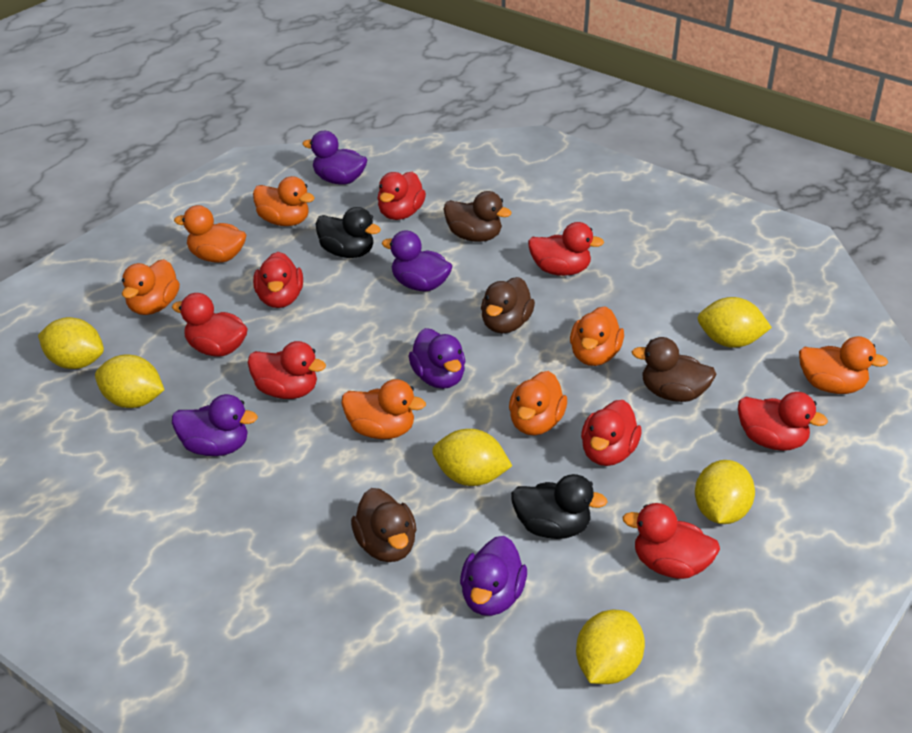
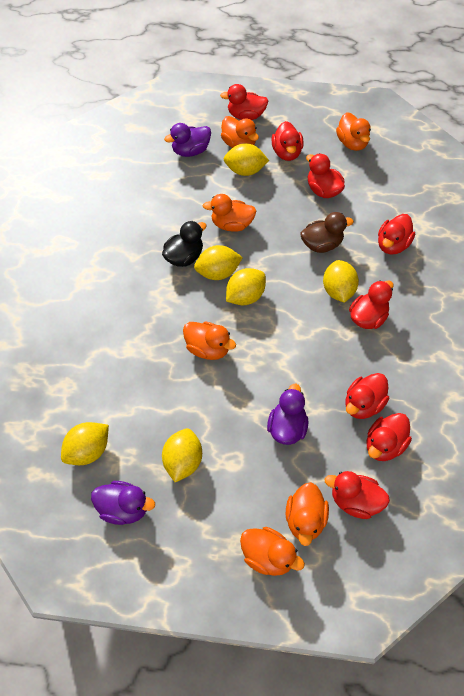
black duck: [315,207,381,258] [511,474,608,539] = 2 -> [162,221,207,267] = 1
brown duck: [351,488,416,562] [444,191,512,242] [481,277,535,333] [632,337,716,402] = 4 -> [300,212,354,253] = 1
orange duck: [122,259,180,315] [174,205,246,263] [253,176,314,226] [341,379,426,439] [509,371,567,436] [570,306,624,366] [799,336,888,394] = 7 -> [183,322,236,360] [203,194,256,232] [221,116,259,148] [240,527,305,576] [286,482,329,546] [336,112,371,151] = 6
purple duck: [172,394,258,456] [303,131,367,185] [382,231,453,291] [409,328,466,389] [460,536,527,616] = 5 -> [91,481,155,525] [164,123,211,157] [267,384,309,445] = 3

